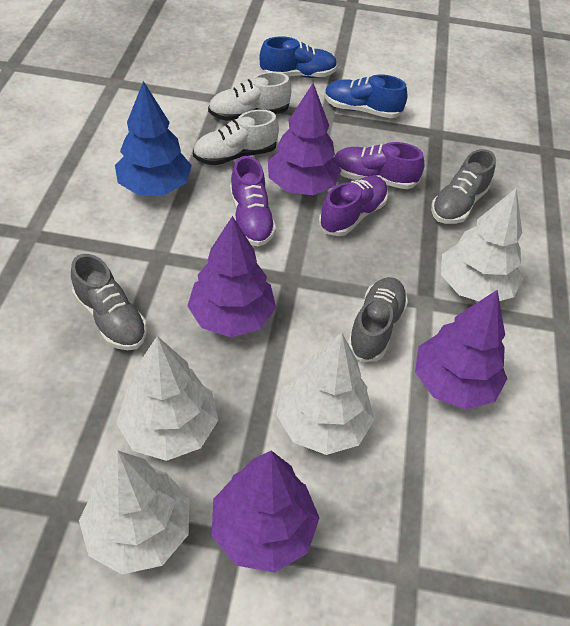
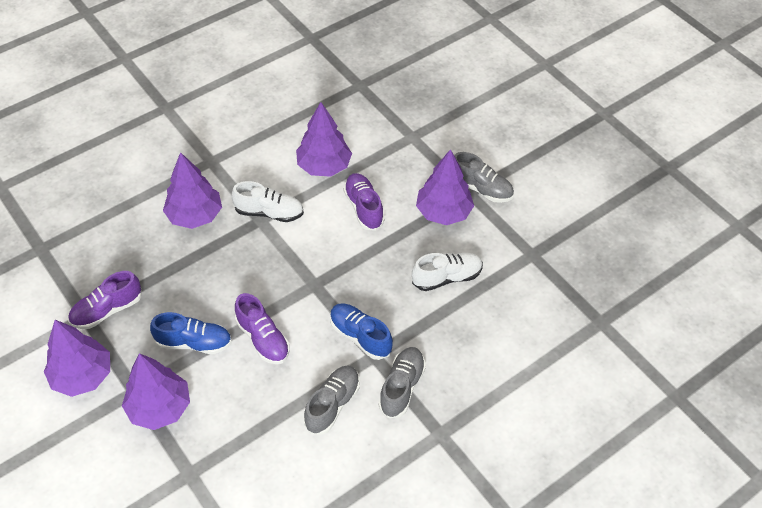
blue tree: [115,81,192,195] = 1 -> none = 0
purple tree: [187,216,276,337] [212,451,319,573] [268,83,341,195] [415,290,507,410] = 4 -> [44,320,110,397] [122,353,190,430] [163,152,222,229] [296,102,352,177] [416,149,474,225] = 5
white tree: [79,450,189,574] [117,336,218,461] [276,332,375,455] [441,188,523,301] = 4 -> none = 0

